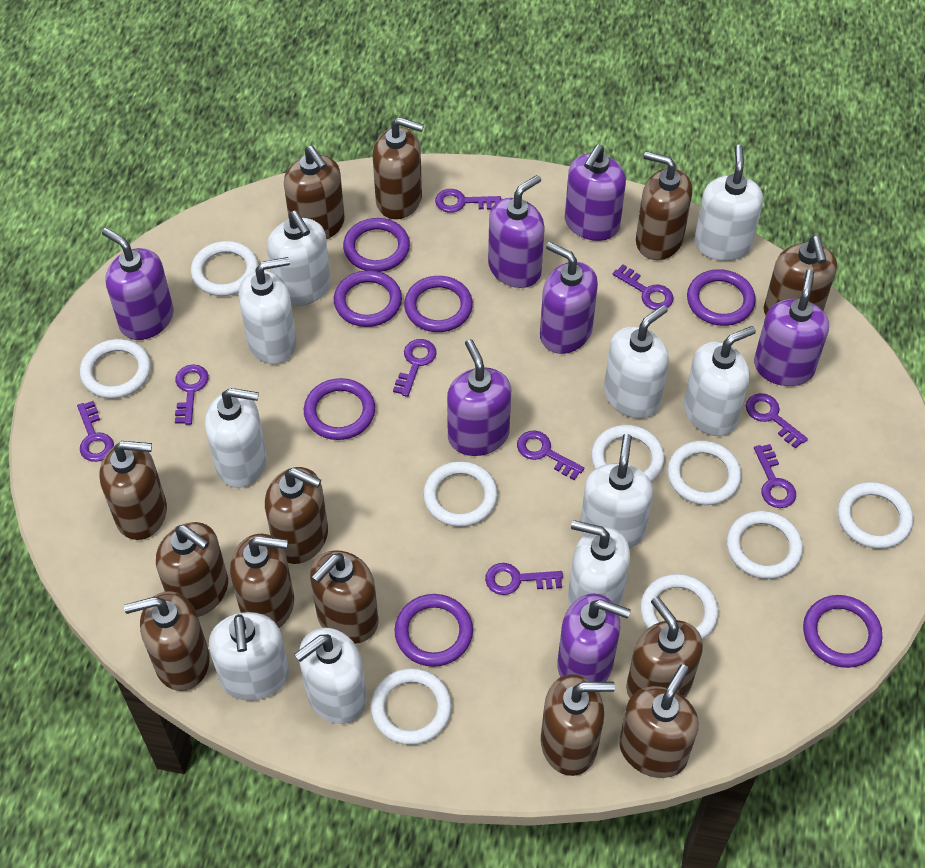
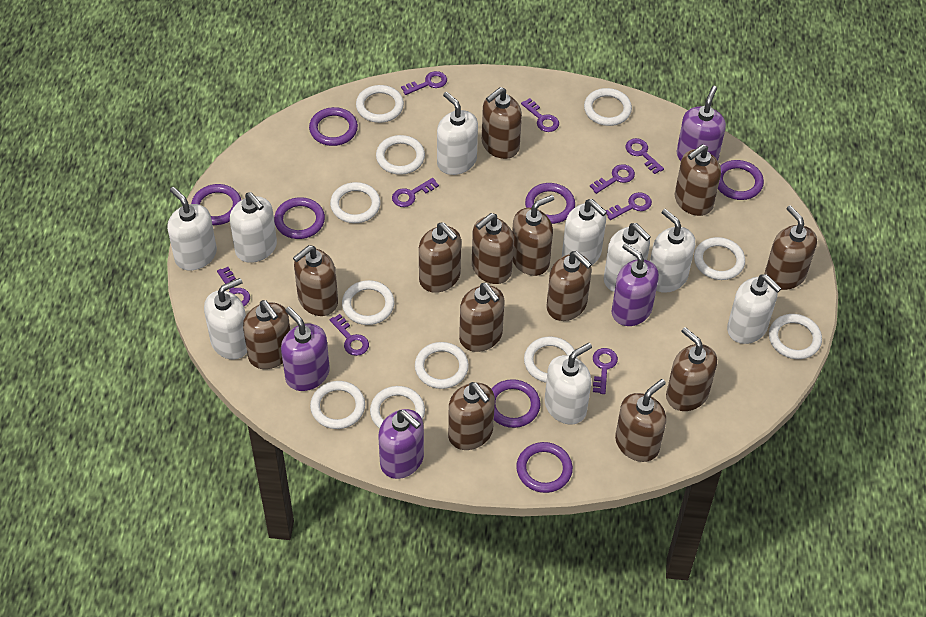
purple soap dispenser: [102,228,174,340] [447,339,511,456] [488,175,545,288] [540,242,598,354] [557,594,631,682] [565,144,626,241] [754,269,829,386] = 7 -> [281,307,330,391] [378,409,424,479] [612,243,659,326] [676,86,726,161] = 4
white ring: [80,339,151,399] [191,241,258,296] [371,668,452,745] [423,461,498,527] [591,425,665,482] [640,574,718,640] [667,440,741,505] [727,511,803,579] [837,482,913,549] = 9 -> [310,381,365,429] [330,182,381,223] [342,280,395,325] [356,85,404,123] [370,386,425,429] [376,135,425,175] [415,342,469,389] [524,337,578,383] [584,88,632,126] [694,237,745,280] [769,314,822,359] = 11
white soap dispenser: [205,388,267,488] [209,612,289,701] [239,257,297,364] [267,211,331,306] [294,628,367,724] [568,520,630,607] [580,434,653,549] [604,305,669,419] [684,326,756,436] [694,144,763,261] = 10 -> [167,187,217,270] [204,278,247,360] [230,192,277,263] [437,92,478,175] [545,343,592,425] [562,199,607,266] [604,223,651,292] [650,209,695,293] [727,274,782,344] = 9

